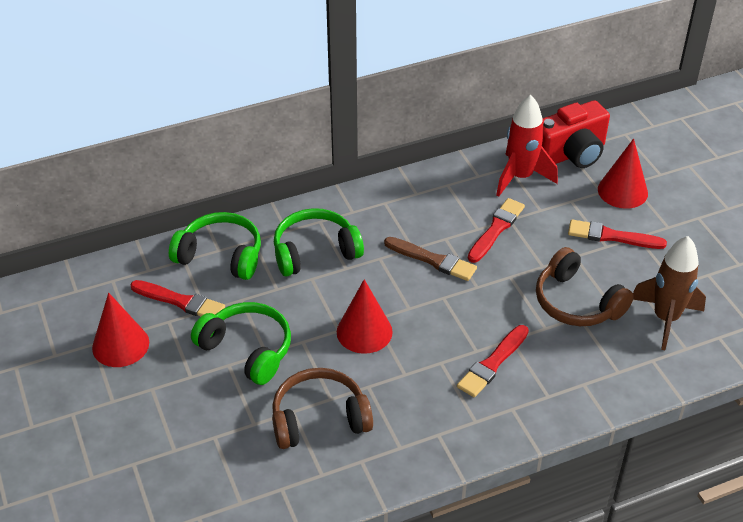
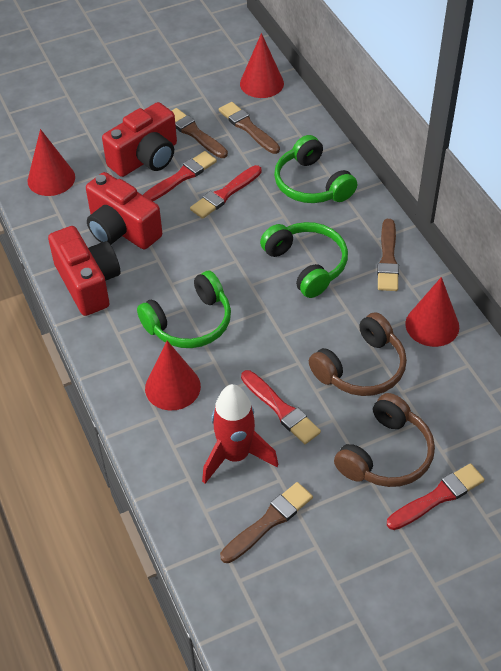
brown brush: [384,237,477,281] = 1 -> [172,108,228,158] [219,102,280,154] [220,482,313,563] [377,219,399,291] = 4
brown rocket: [633,236,706,350] = 1 -> none = 0
red camera: [542,100,610,168] = 1 -> [48,226,120,316] [86,172,162,250] [102,102,177,177] = 3
red cone: [92,293,149,367] [337,279,393,354] [598,139,648,209] = 3 -> [27,129,75,196] [145,341,201,410] [240,33,284,98] [405,277,459,347] = 4

